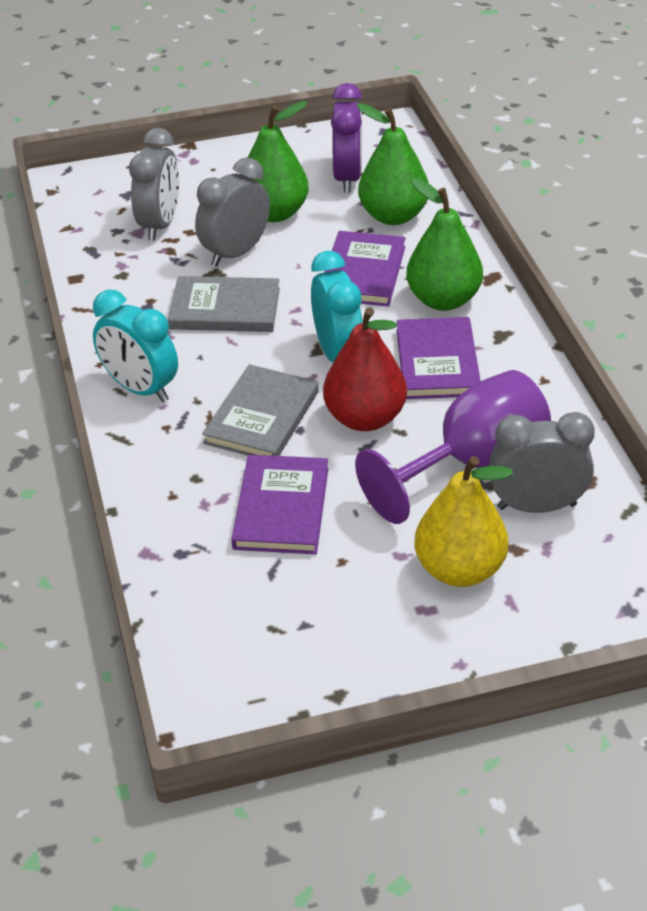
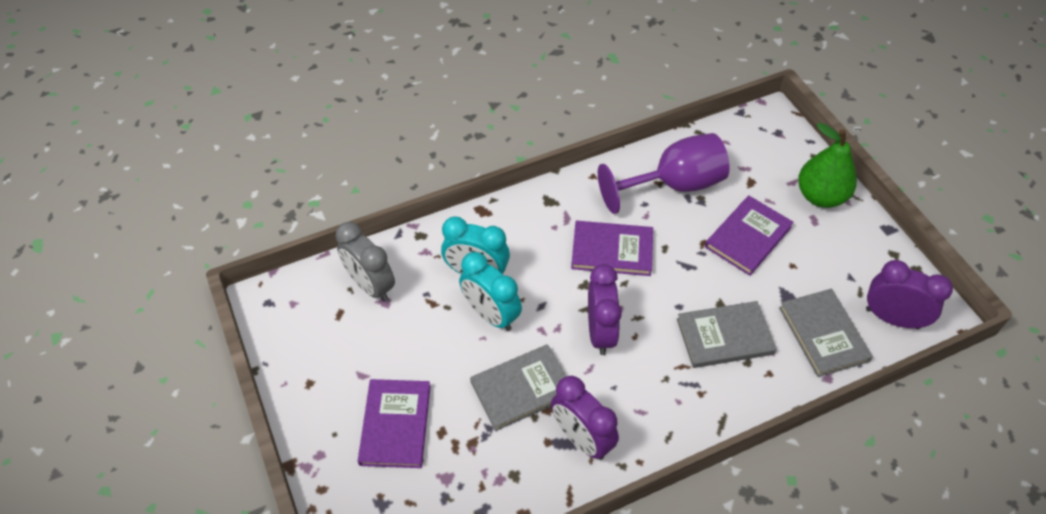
green pear: [248,101,309,222] [357,103,429,225] [406,177,483,311] = 3 -> [798,123,857,208] = 1
grey book: [168,276,280,332] [202,364,319,456] = 2 -> [470,344,566,431] [677,301,776,368] [779,289,873,377] = 3
grey clock: [129,128,179,241] [195,157,270,267] [489,412,595,513] = 3 -> [336,222,395,302] = 1
purple clock: [331,83,362,193] = 1 -> [551,376,619,460] [588,264,622,355] [866,260,953,329] = 3
red pear: [323,307,407,431] = 1 -> none = 0
yellow pear: [415,456,513,587] = 1 -> none = 0

